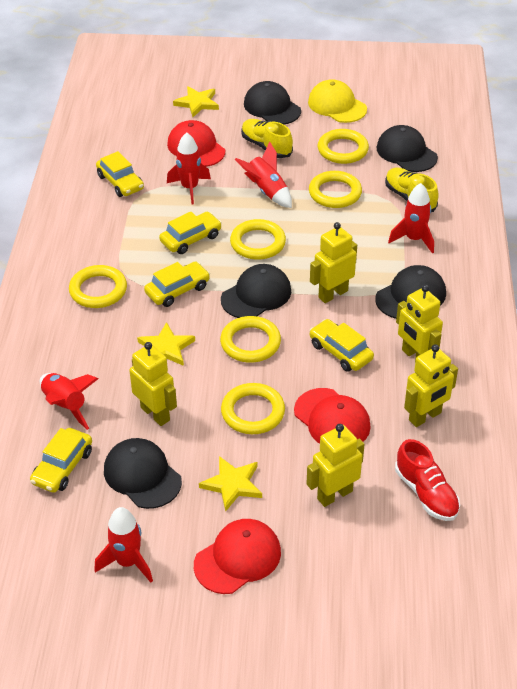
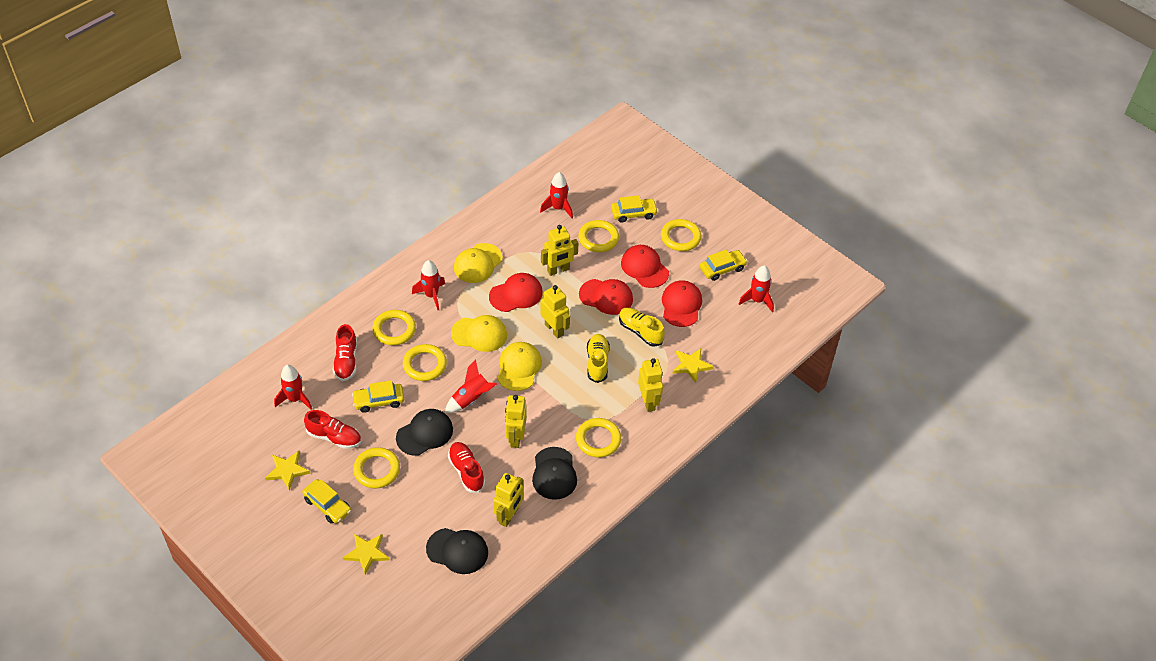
black cap: [104,438,182,509] [221,264,291,318] [244,81,301,124] [375,265,446,319] [377,125,438,172] = 5 -> [396,409,453,456] [426,528,488,574] [532,447,577,500] = 3
red cap: [167,120,225,167] [194,519,281,594] [294,388,371,444] = 3 -> [489,273,543,312] [579,279,633,315] [621,245,669,288] [662,280,702,327] = 4
red shoe: [395,439,460,521] = 1 -> [304,410,361,449] [333,324,357,381] [448,442,485,493] = 3
yellow cap: [308,79,367,123] = 1 -> [451,315,507,352] [454,243,503,283] [497,342,542,391] = 3
yellow car: [30,428,92,493] [96,151,144,197] [144,261,210,307] [159,211,222,254] [309,319,374,372] = 5 -> [302,479,351,524] [352,380,404,413] [611,195,658,223] [700,250,747,281] = 4

